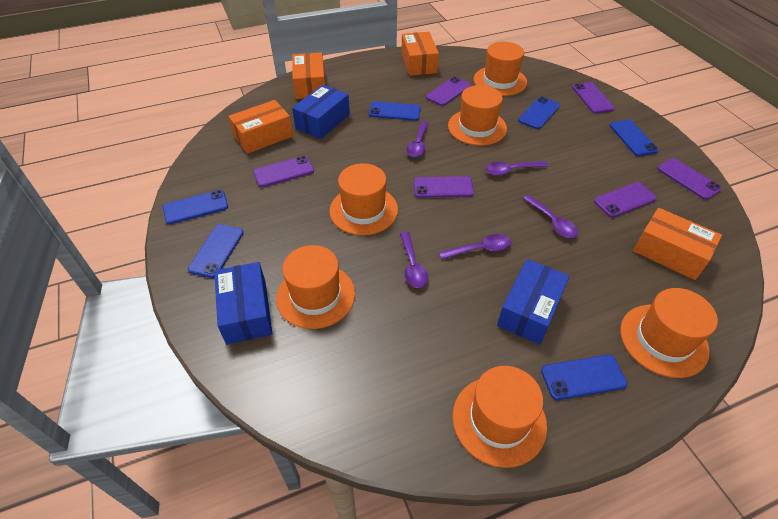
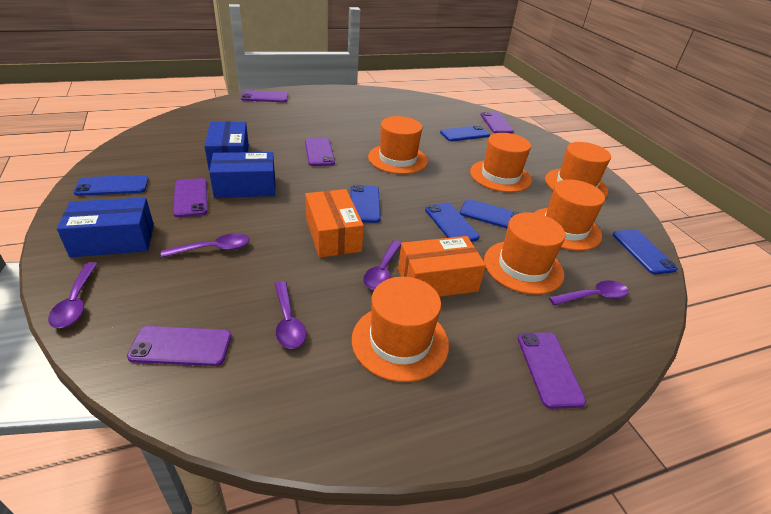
orange box: [228,100,293,154] [293,52,325,99] [401,32,439,76] [633,208,722,280] = 4 -> [305,189,364,258] [398,236,486,297] = 2

